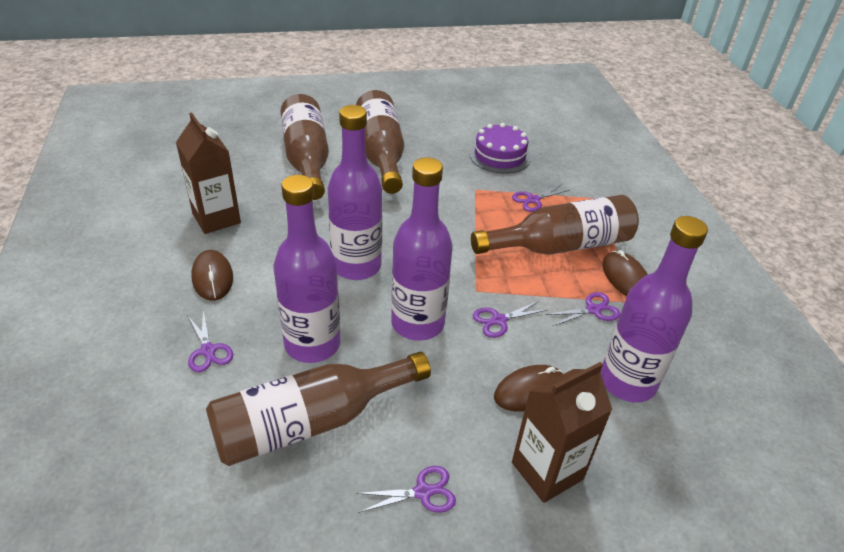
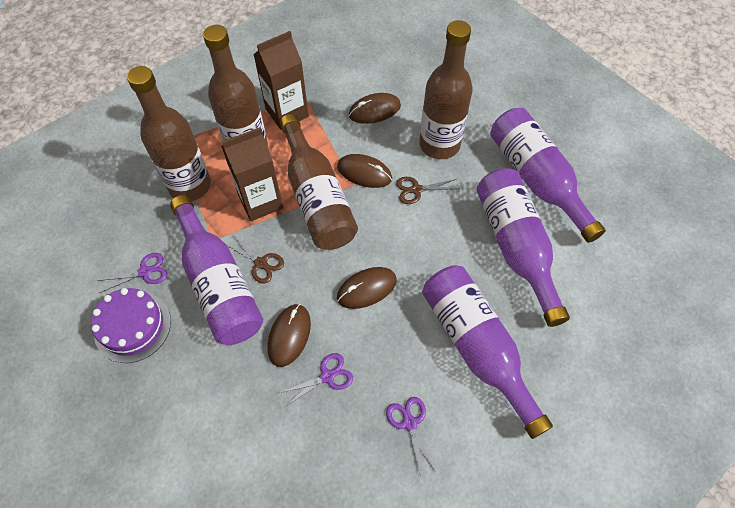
brown mouse: [191,250,233,301] [494,365,564,411] [602,250,648,296] = 3 -> [268,304,311,367] [337,154,392,188] [337,267,397,309] [349,93,401,124] = 4
brown scissors: none = 0 -> [227,235,284,284] [396,177,459,204] = 2
purple scissors: [187,311,233,372] [356,466,456,513] [473,300,547,338] [512,184,570,212] [545,292,620,327] = 5 -> [97,253,167,293] [280,353,353,407] [386,397,435,476] = 3

